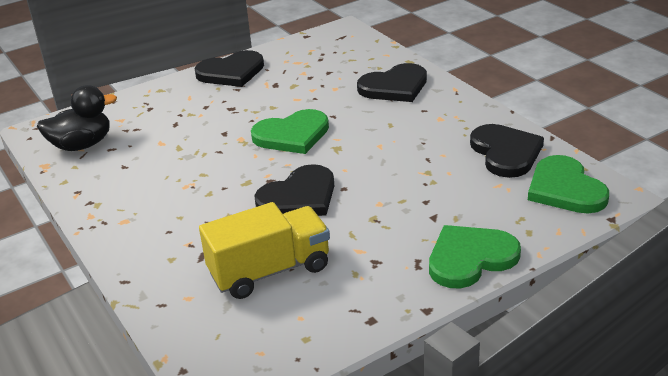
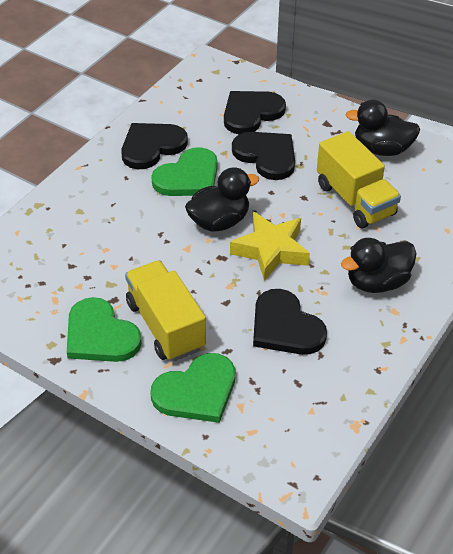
black duck: [37,85,117,151] = 1 -> [185,167,259,232] [341,238,417,293] [345,100,421,156] = 3
yellow star: none = 0 -> [230,212,310,281] = 1
yellow truck: [199,202,330,299] = 1 -> [125,260,206,361] [317,131,401,229] = 2

